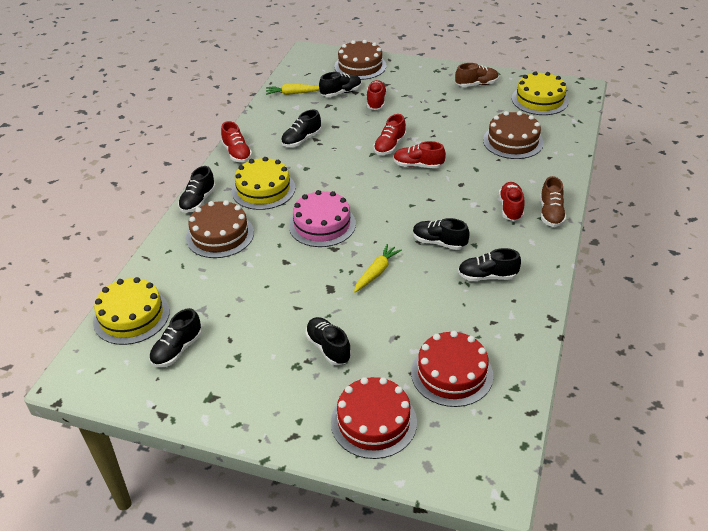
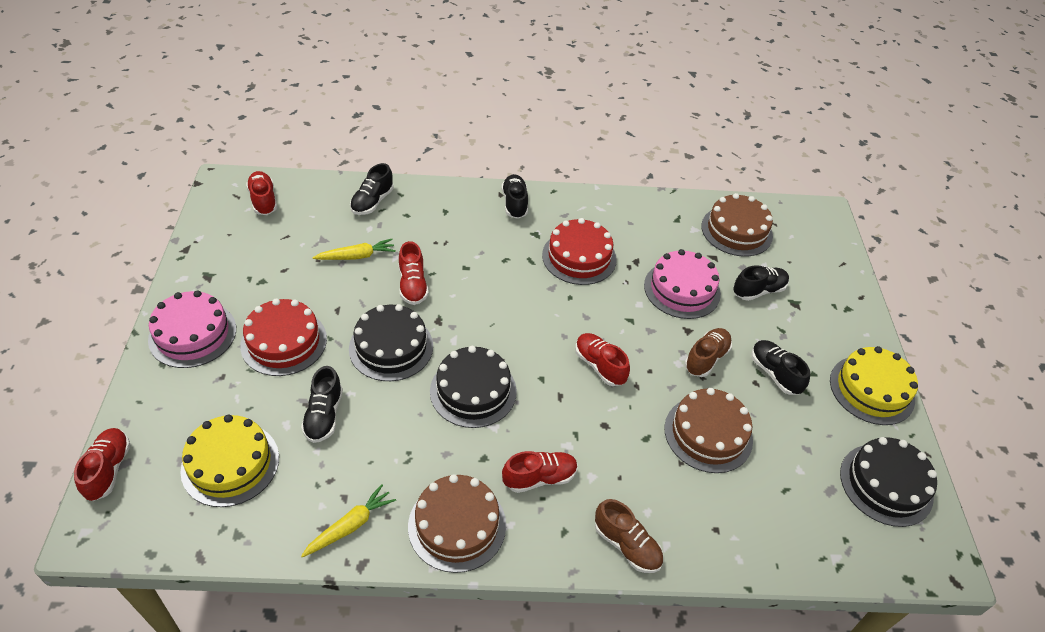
black cake: none = 0 -> [349,304,433,381] [430,346,517,428] [840,437,937,527] = 3
black shoe: [149,308,202,367] [178,166,216,213] [281,110,321,147] [305,317,351,365] [319,72,362,97] [413,218,469,250] [458,248,521,281] = 7 -> [301,366,343,443] [350,163,394,215] [501,174,528,219] [733,265,789,301] [751,340,810,395] = 5
pink cake: [289,190,356,247] = 1 -> [148,290,236,368] [644,249,721,319] = 2
yellow cake: [93,277,170,345] [232,157,295,210] [512,71,569,115] = 3 -> [180,414,279,507] [830,346,918,425] = 2

